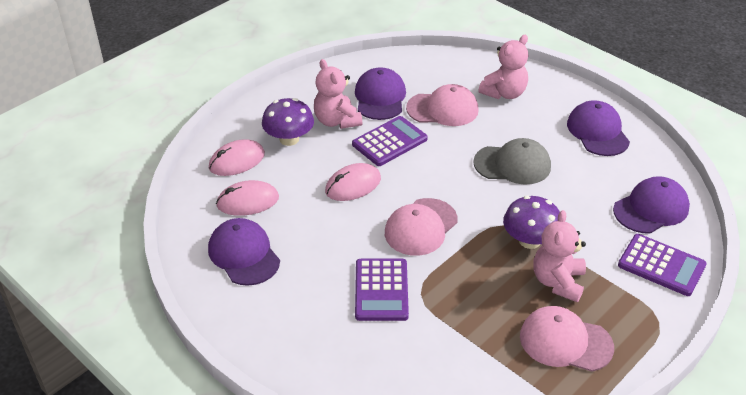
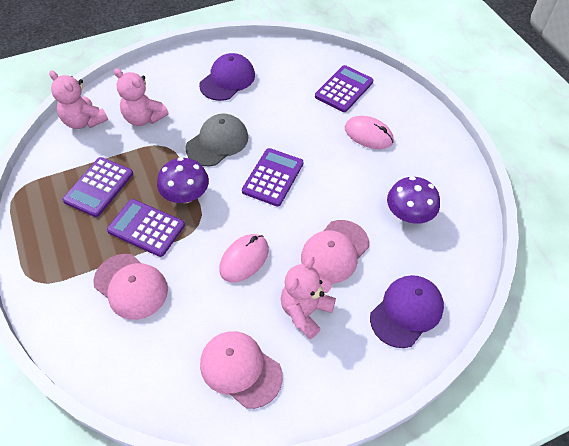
pink mouse: [209,139,265,176] [216,180,279,216] [325,163,381,201] = 3 -> [219,234,269,283] [345,116,394,149] = 2
purple calculator: [352,116,428,166] [355,259,409,321] [618,234,707,296] = 3 -> [62,157,133,217] [107,199,185,257] [242,148,303,207] [315,65,373,112] = 4
purple cap: [208,218,280,286] [355,67,406,120] [567,100,630,156] [613,176,690,234] = 4 -> [199,53,255,101] [370,275,444,348] = 2

